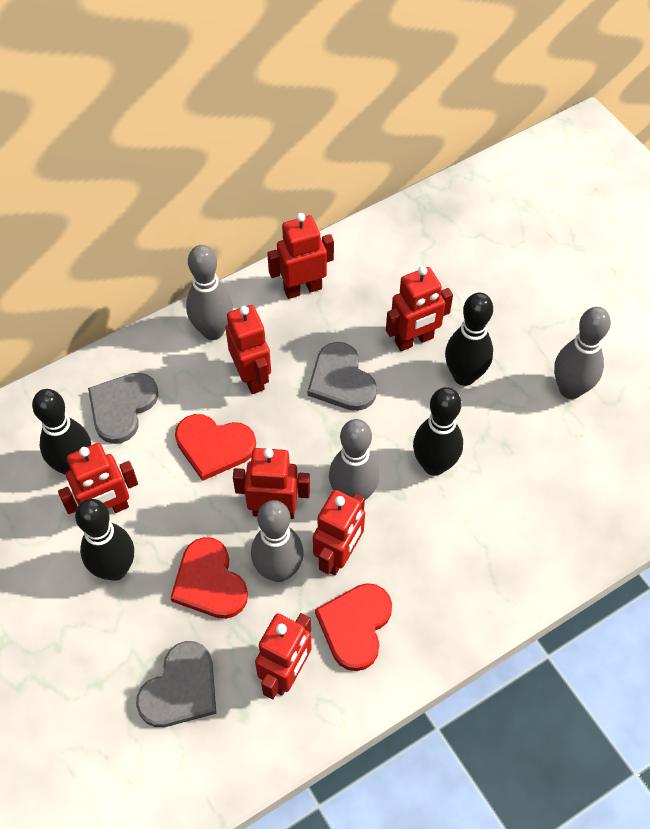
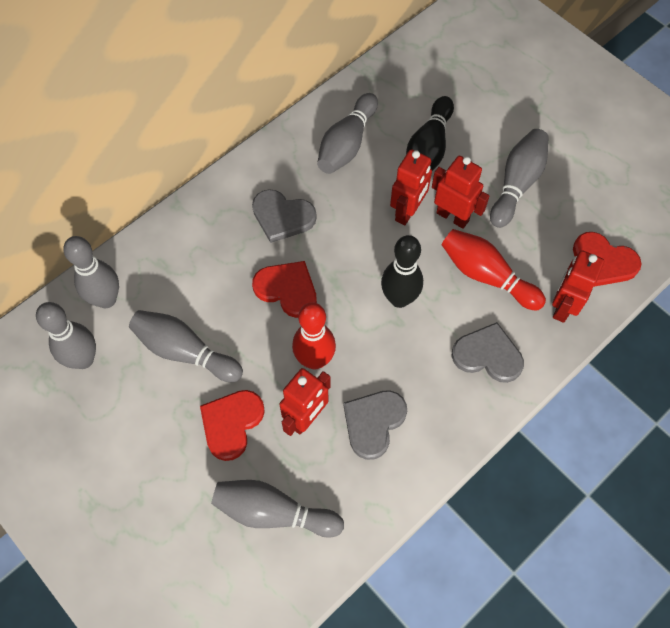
black bowling pin: [32,389,91,475] [75,499,134,581] [413,387,463,476] [445,293,493,386] = 4 -> [381,235,423,308] [406,96,454,171] = 2
grey bowling pin: [186,245,233,340] [251,500,304,582] [329,419,379,500] [554,307,611,399] = 4 -> [36,302,96,369] [64,236,119,308] [129,310,243,382] [211,480,344,538] [317,93,378,174] [490,129,549,228] = 6
red bowling pin: none = 0 -> [292,302,336,369] [441,229,546,310] = 2
red robot: [58,443,138,514] [226,305,271,394] [233,448,310,519] [255,613,312,699] [267,213,334,299] [313,490,365,575] [386,266,453,351] = 7 -> [280,368,331,436] [390,149,432,225] [432,156,489,229] [552,250,604,323] = 4

